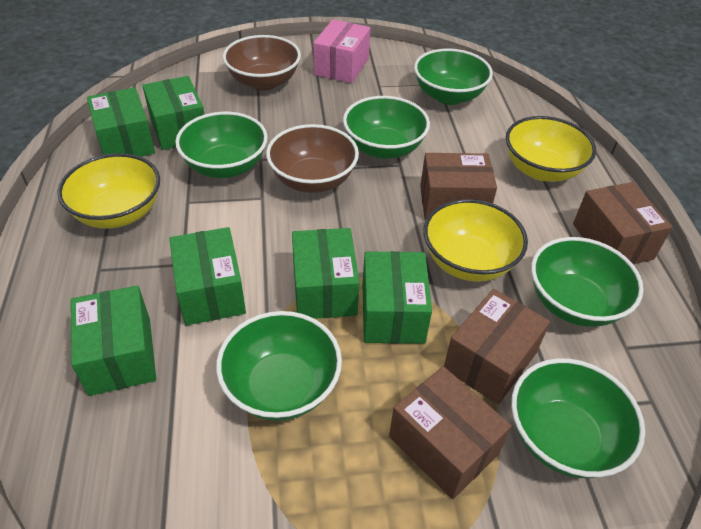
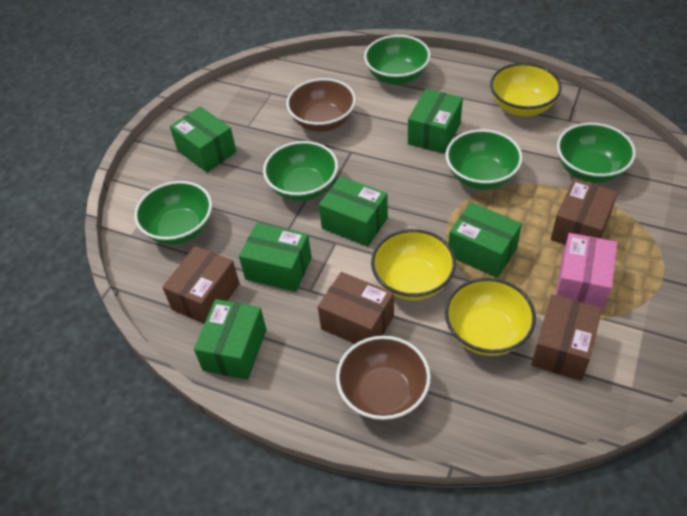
green bowl: [175,112,268,178] [216,311,342,421] [343,96,430,159] [414,48,493,105] [511,358,645,478] [531,237,644,327] = 6 -> [134,181,212,245] [263,141,338,201] [364,35,431,85] [446,129,523,190] [557,123,636,183] = 5

